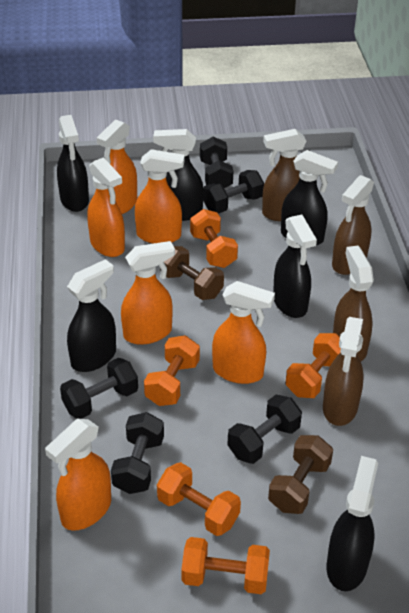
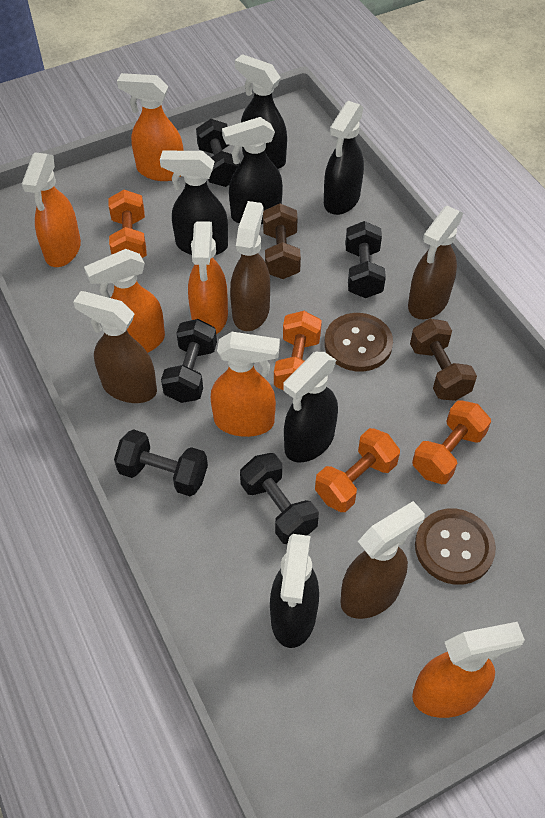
brown button: none = 0 -> [324,313,393,372] [415,508,496,585] = 2
orange dumbbell: [144,335,200,406] [157,462,241,536] [181,537,270,594] [190,209,238,268] [286,333,341,398] = 5 -> [108,190,147,258] [274,311,322,391] [315,428,400,512] [412,400,491,484] = 4

